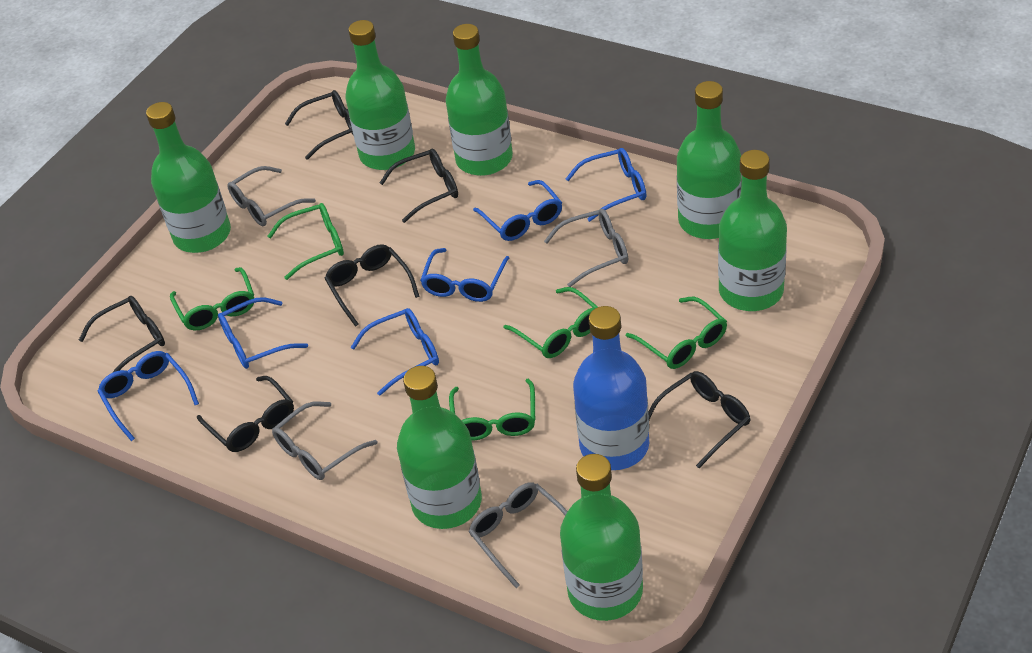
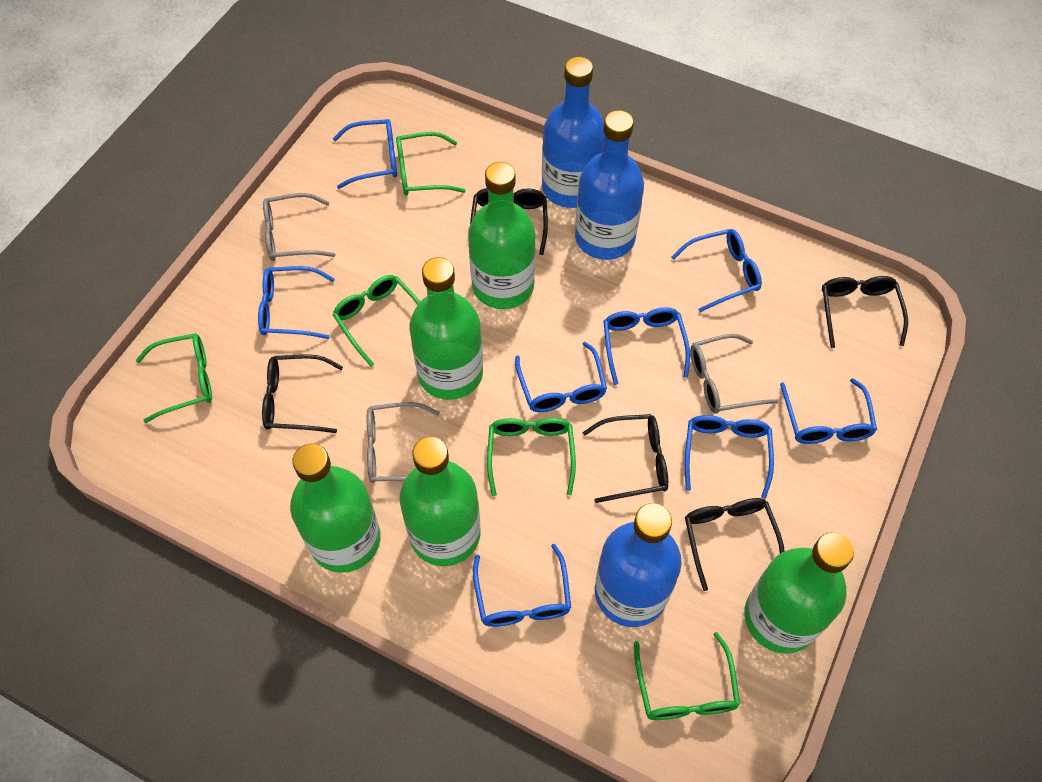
black glasses: [79,296,165,373] [197,376,294,452] [285,90,353,160] [324,244,420,327] [380,149,458,223] [648,371,750,468] = 6 -> [262,354,343,433] [470,188,548,255] [582,414,668,503] [685,498,784,591] [822,276,908,348] = 5
blue bottle: [573,306,649,470] = 1 -> [542,57,605,208] [575,110,644,260] [595,503,682,627] = 3
blue glasses: [97,351,199,441] [218,297,308,369] [351,308,439,396] [420,248,509,302] [473,180,562,241] [566,148,646,222] = 6 -> [258,266,335,339] [333,119,397,189] [473,544,571,627] [515,342,607,412] [603,307,690,385] [671,229,762,312] [685,415,774,499] [780,378,877,444] = 8
green bottle: [146,102,231,253] [346,20,415,170] [397,366,482,529] [445,24,513,176] [560,454,643,621] [677,81,742,239] [718,150,787,311] = 7 -> [290,443,381,573] [400,437,481,566] [409,257,483,400] [468,162,536,309] [744,532,854,654] = 5
grey glasses: [227,166,316,226] [272,401,378,480] [468,482,568,588] [544,209,628,287] = 4 -> [263,193,336,261] [367,402,440,483] [690,334,778,414] = 3

